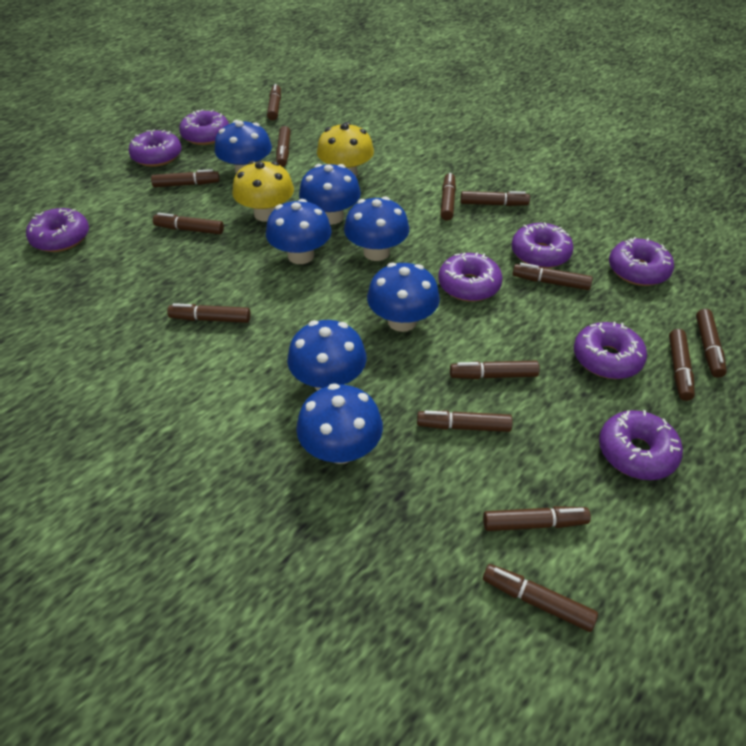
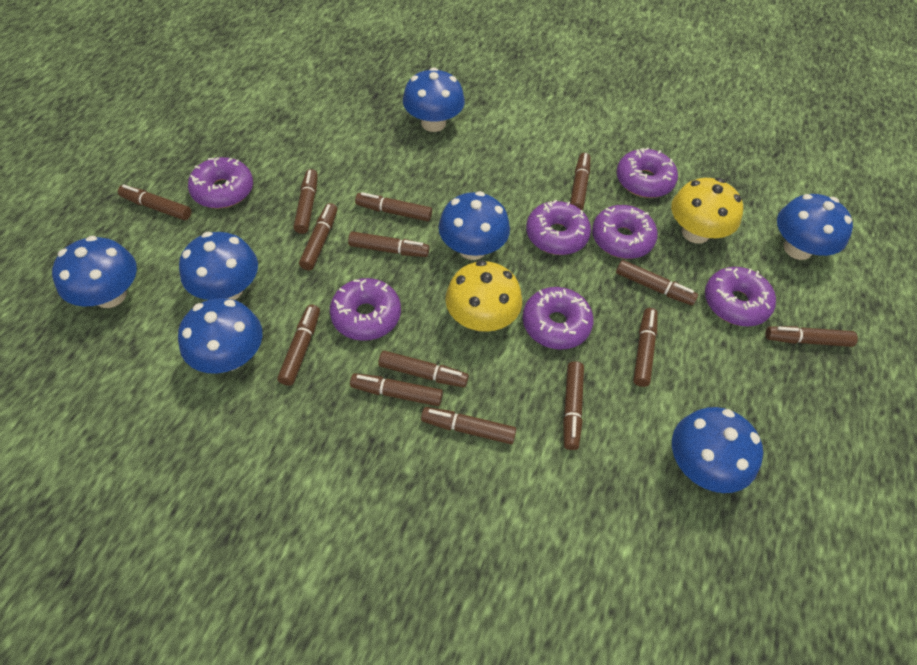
purple donut: [26,208,89,252] [128,129,182,167] [179,109,229,145] [438,252,503,302] [512,222,573,268] [574,322,647,379] [599,410,683,480] [609,237,674,286] = 8 -> [188,157,253,208] [330,278,401,341] [522,287,594,350] [526,200,591,255] [592,205,658,259] [616,147,678,198] [705,267,776,326] = 7

